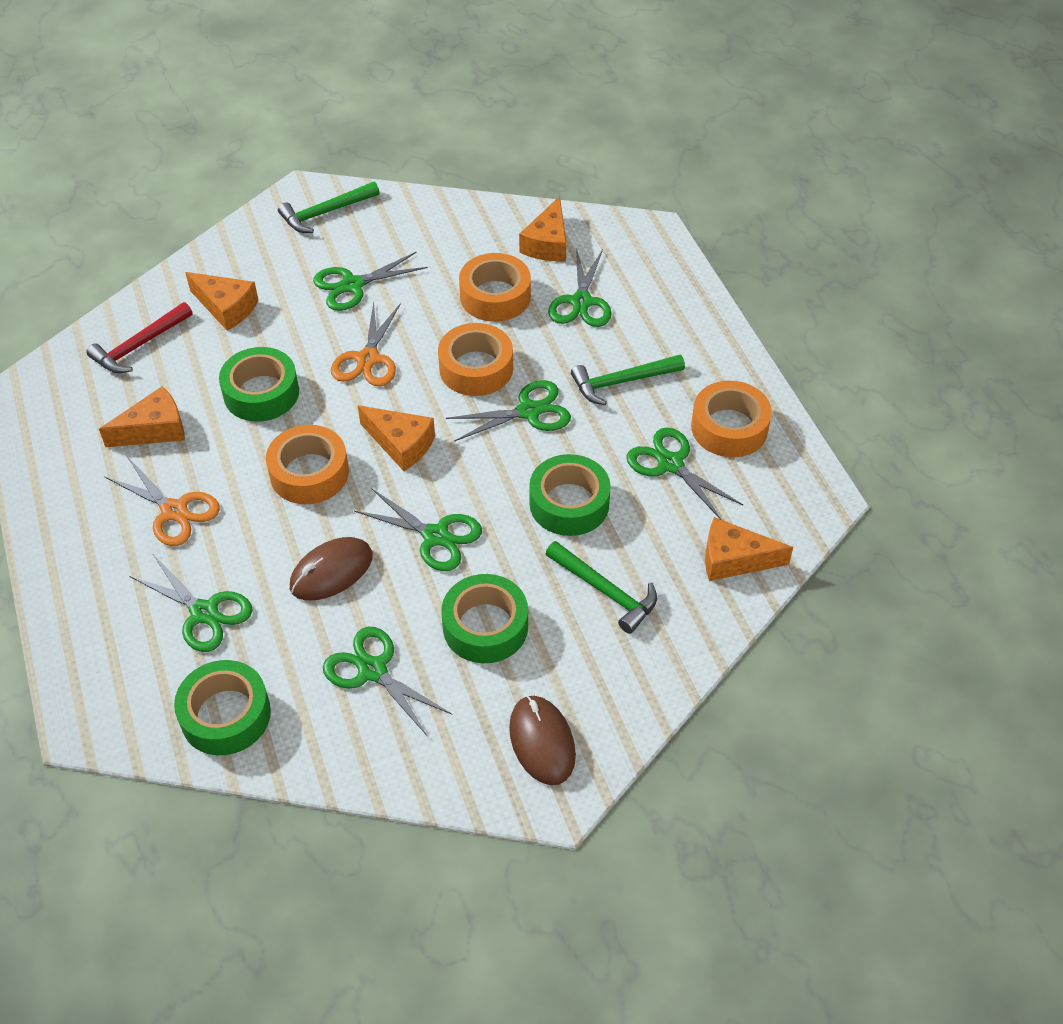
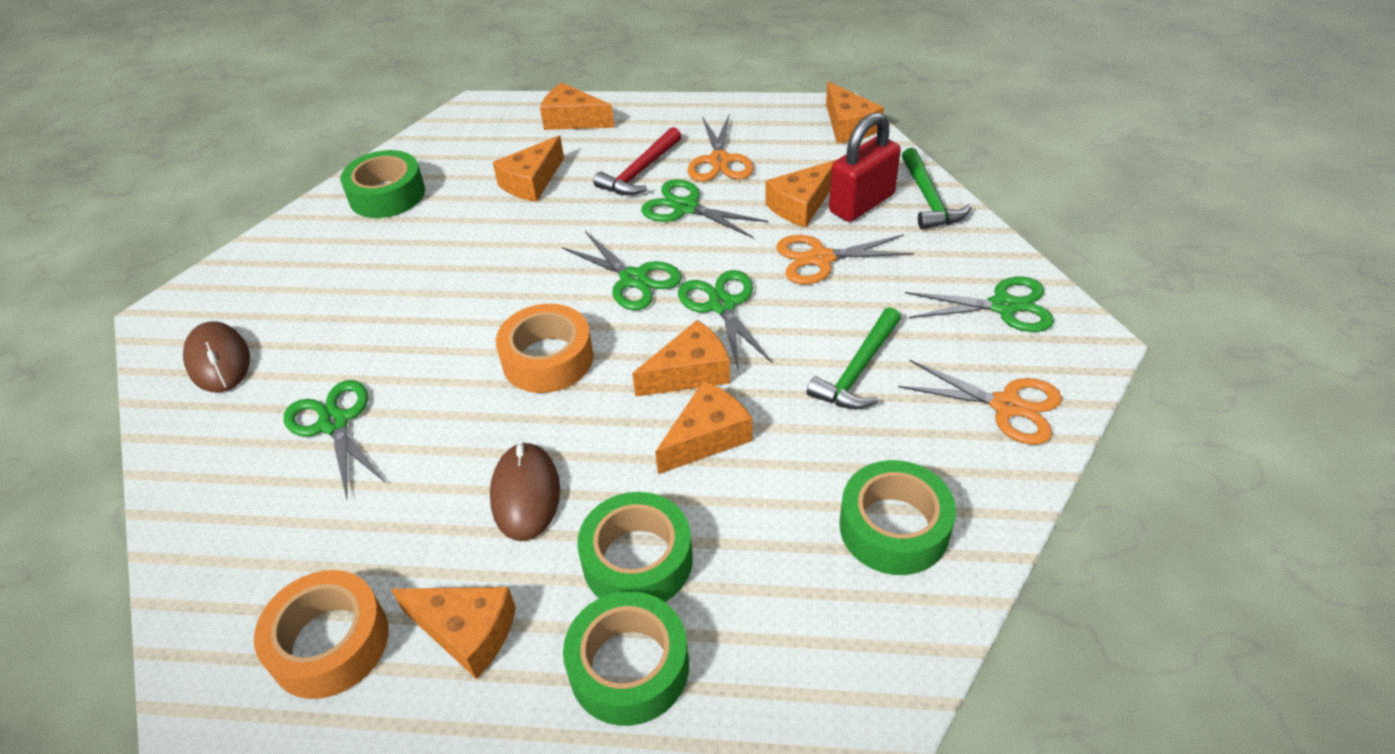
green hammer: [278,182,380,233] [546,541,657,634] [571,355,685,405] = 3 -> [807,307,901,409] [902,148,971,229] = 2
green scissors: [129,555,253,652] [313,252,428,311] [323,627,452,737] [354,488,482,571] [446,380,571,442] [548,248,612,327] [626,428,743,519] = 7 -> [284,380,386,499] [562,231,682,310] [641,179,768,238] [678,270,773,371] [905,277,1054,332] = 5
orange cheese: [99,386,185,447] [185,272,259,331] [358,405,435,471] [519,196,567,261] [705,517,793,581] = 5 -> [391,587,516,679] [493,135,564,202] [540,83,615,130] [632,320,730,397] [655,381,752,474] [765,160,836,228] [826,81,884,143] = 7
orange scissors: [104,458,220,546] [331,302,401,387] = 2 -> [688,115,754,182] [776,234,914,285] [898,360,1062,445] = 3
orange tape: [266,425,349,504] [438,323,513,396] [459,253,531,322] [691,381,772,457] = 4 -> [254,570,389,699] [496,304,594,393] = 2
red padlock: none = 0 -> [829,112,901,222] = 1

